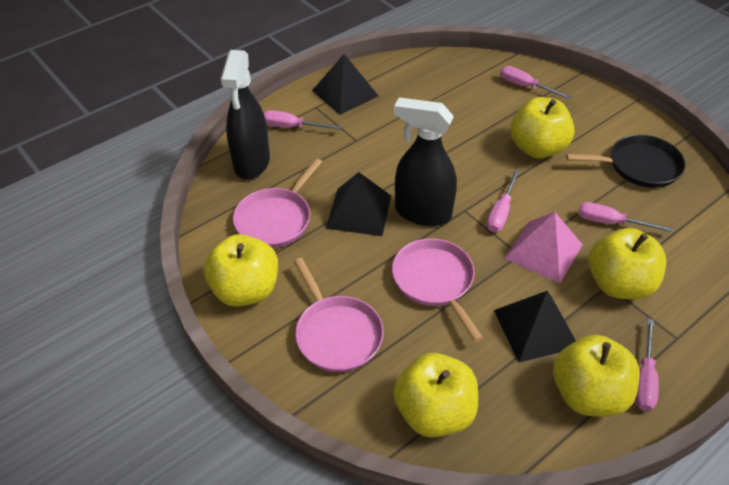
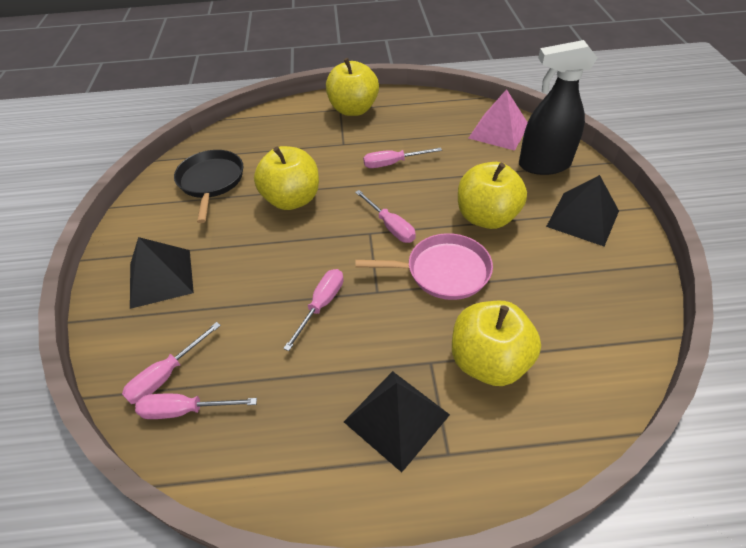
black spray bottle: [220,50,270,180] [394,97,457,226] = 2 -> [519,40,597,175] = 1
pink pan: [233,158,322,248] [294,258,384,372] [392,238,483,342] = 3 -> [355,233,493,300] = 1
yellow apple: [204,234,278,307] [393,353,478,437] [510,97,575,158] [553,335,640,417] [589,228,666,300] = 5 -> [254,146,319,210] [326,58,379,116] [452,301,541,386] [458,162,527,229] = 4

